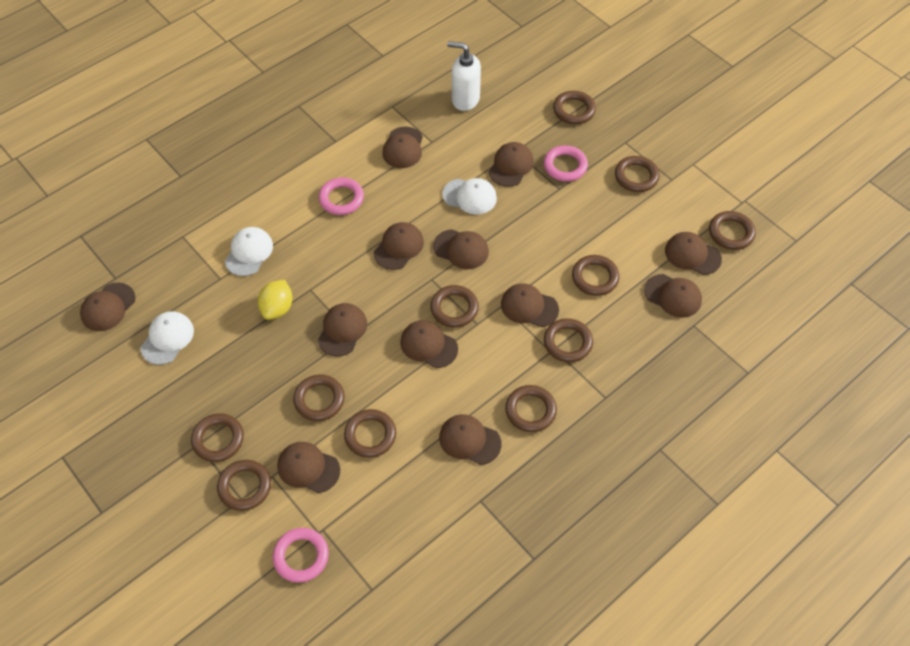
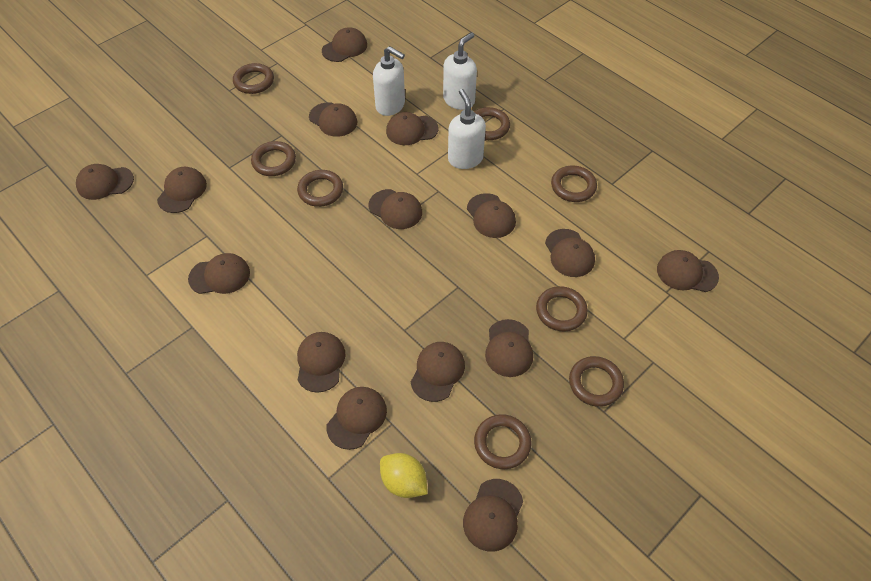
brown cap: [80,282,136,331] [277,442,340,493] [318,303,367,357] [374,222,424,270] [382,127,423,168] [400,320,458,368] [433,229,489,269] [439,414,501,465] [489,142,534,187] [501,283,559,327] [644,274,702,318] [665,232,722,275] = 12 -> [76,164,134,200] [157,167,207,213] [188,253,250,294] [297,332,345,393] [309,102,357,137] [322,27,367,62] [326,387,387,450] [369,189,422,229] [386,112,439,145] [411,342,465,402] [463,479,523,552] [467,193,516,238] [485,319,533,377] [545,229,595,277] [657,250,719,292] = 15
brown ring: [191,413,244,462] [217,460,271,511] [293,374,345,421] [344,409,396,458] [430,285,479,328] [505,385,557,432] [544,318,593,363] [553,91,596,124] [572,255,620,296] [615,156,659,192] [709,211,756,250] = 11 -> [233,63,274,94] [251,141,296,176] [297,170,343,207] [474,107,510,140] [474,414,531,469] [536,286,588,331] [551,166,597,202] [569,356,624,407] = 8
pink ring: [273,528,329,583] [319,177,364,215] [544,145,588,182] = 3 -> none = 0
white cap: [141,311,194,365] [225,227,273,276] [442,178,497,215] = 3 -> none = 0
white soap dispenser: [447,41,481,111] = 1 -> [373,46,405,116] [443,32,477,110] [448,89,486,169] = 3

